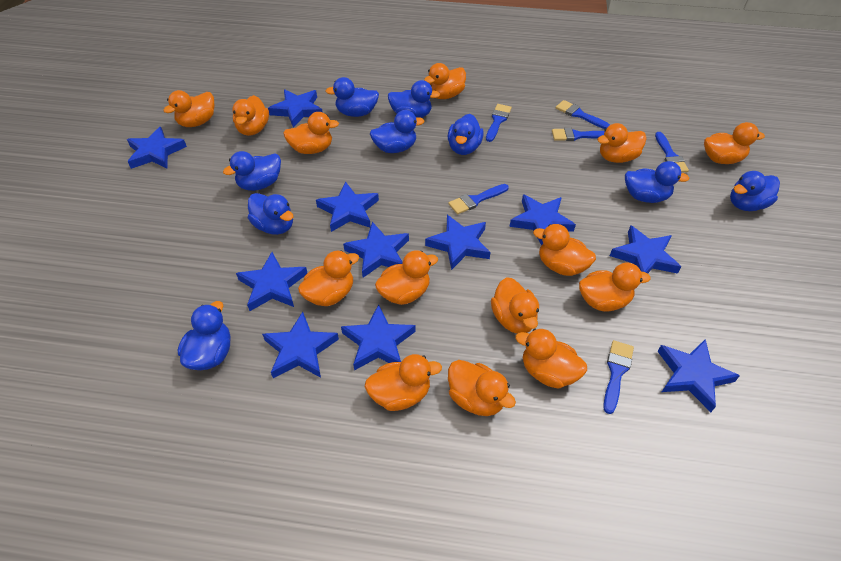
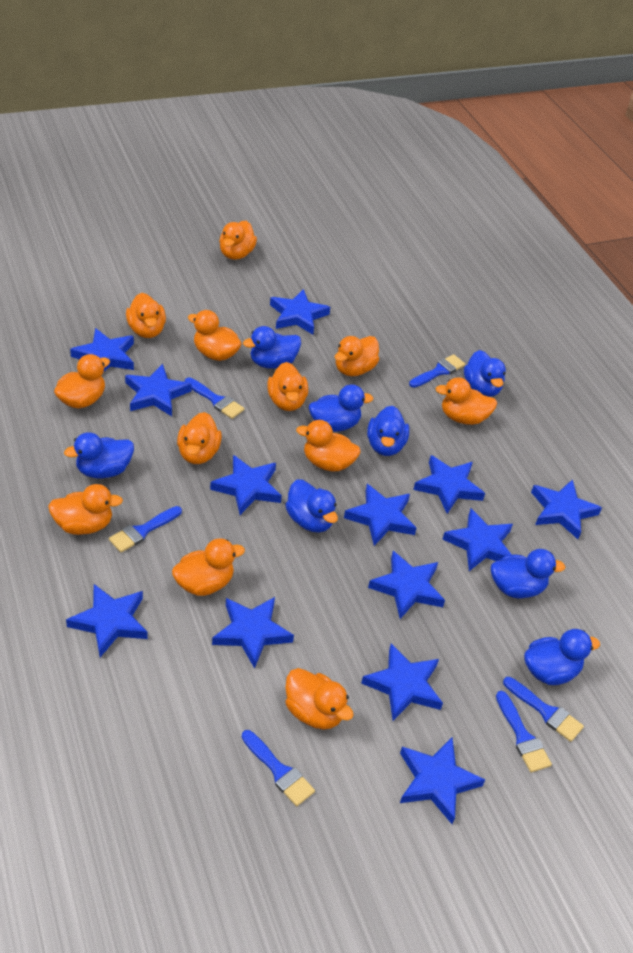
blue duck: [178,301,231,370] [223,151,281,191] [248,193,294,235] [326,77,379,117] [370,110,425,153] [388,80,440,118] [448,114,484,155] [625,161,690,203] [730,171,780,211] = 9 -> [64,432,134,479] [243,326,301,369] [285,480,338,532] [309,384,373,432] [367,406,409,456] [464,350,506,397] [491,549,566,598] [524,629,600,685] = 8
blue star: [127,127,187,169] [236,252,307,311] [262,312,339,378] [268,89,322,128] [316,181,379,232] [341,304,415,371] [343,222,409,278] [425,215,491,270] [509,194,576,245] [610,226,681,274] [657,339,740,412] = 11 -> [66,584,148,657] [70,328,134,371] [125,364,191,416] [210,455,282,515] [212,597,294,669] [270,289,330,335] [344,484,416,546] [361,644,443,721] [368,551,445,619] [400,737,485,824] [413,455,485,514] [442,509,513,571] [531,479,602,539] = 13
orange duck: [163,90,214,127] [232,95,269,136] [283,112,339,154] [298,250,359,306] [365,354,442,411] [375,250,438,305] [424,63,466,99] [448,360,516,416] [491,277,539,334] [515,329,587,389] [533,224,596,276] [579,263,651,311] [597,123,647,163] [704,122,765,164] = 14 -> [48,484,123,535] [54,354,110,408] [126,293,166,338] [172,538,245,596] [177,412,222,464] [188,310,242,361] [219,221,257,260] [267,362,308,411] [285,668,354,729] [296,420,361,471] [335,336,379,376] [435,377,497,425] = 12

